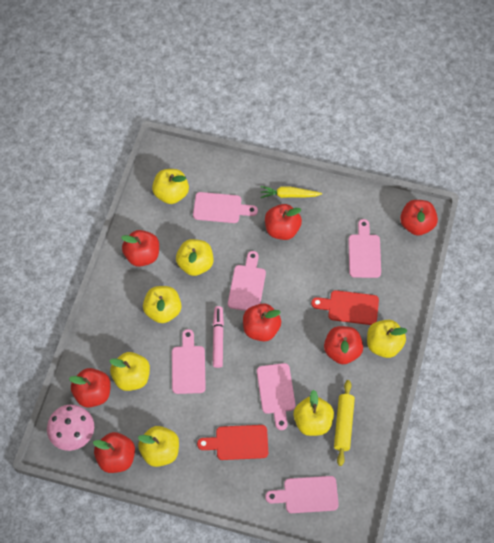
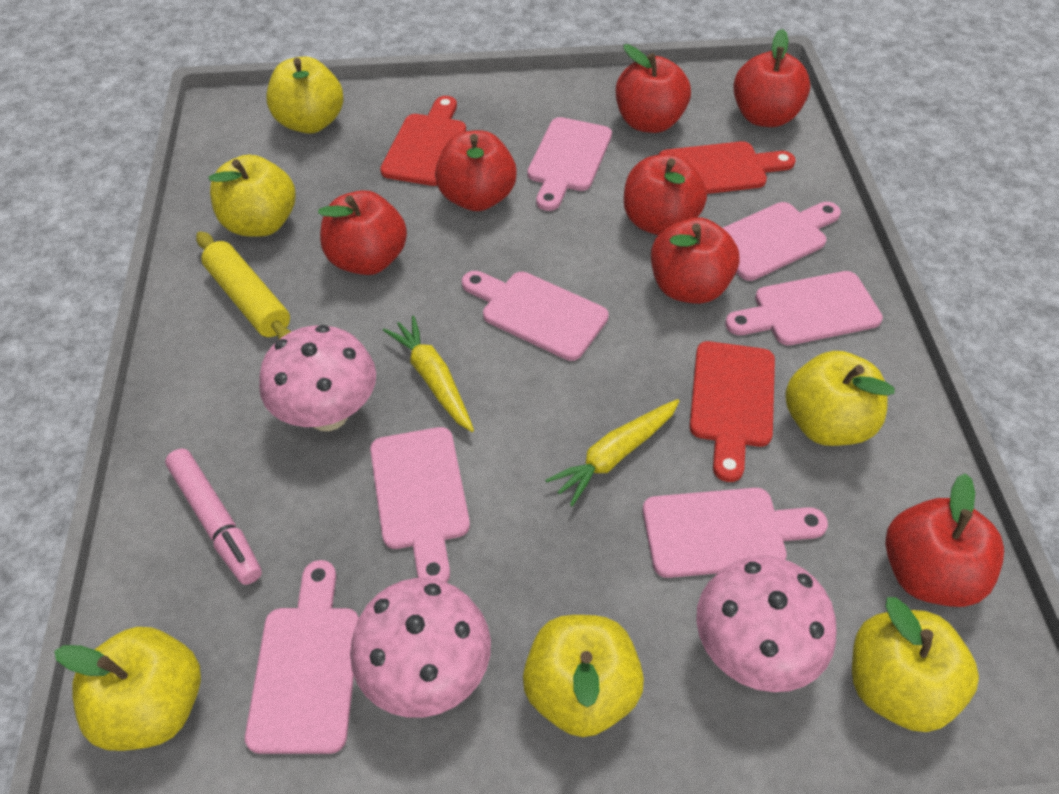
pink cutting board: [172,329,206,394] [193,192,258,223] [228,251,266,311] [257,363,296,430] [265,476,339,513] [348,219,381,278] = 6 -> [245,560,359,754] [370,427,470,583] [462,271,609,361] [527,117,612,211] [643,488,828,578] [723,202,841,281] [725,271,883,345] = 7
pink mushroom: [47,404,94,451] = 1 -> [259,325,376,431] [350,578,491,718] [696,556,837,692] = 3
red cutting board: [197,425,268,460] [311,290,379,325] = 2 -> [380,96,466,186] [659,141,796,194] [690,341,775,482] = 3
yellow apple: [109,352,150,391] [138,426,179,467] [143,286,181,323] [152,169,189,204] [176,239,213,276] [294,390,334,436] [367,320,408,358] = 7 -> [54,627,201,751] [209,155,296,237] [266,56,344,134] [523,615,644,737] [785,351,895,446] [852,597,979,732] = 6
yellow carrot: [260,186,322,198] = 1 -> [383,316,474,432] [545,399,679,506] = 2

